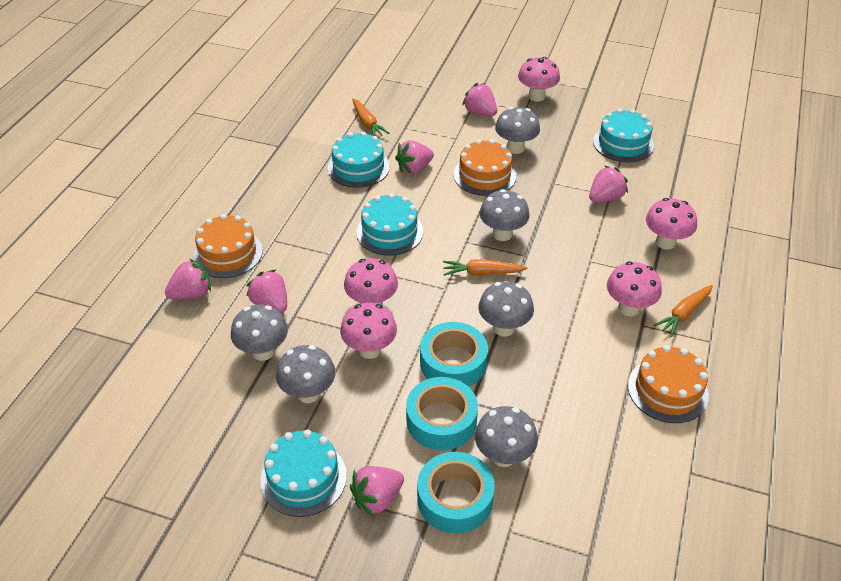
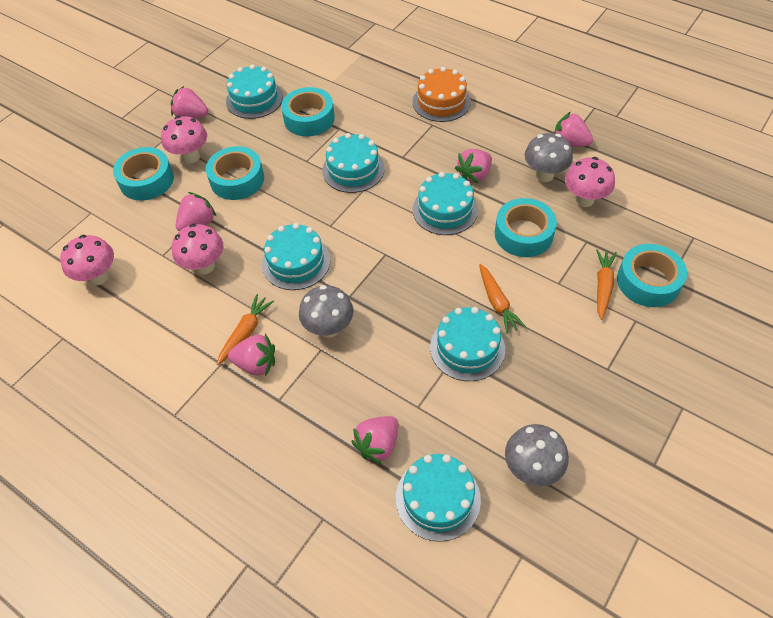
grey mushroom: [231,304,288,361] [276,345,336,403] [475,406,538,467] [478,281,534,337] [480,189,530,241] [495,107,540,154] = 6 -> [299,285,353,338] [505,424,569,486] [525,133,573,182] = 3
orange cake: [193,214,263,278] [454,139,516,196] [628,345,709,423] = 3 -> [413,67,471,122] = 1
pink mushroom: [340,303,397,359] [344,258,398,306] [518,57,560,102] [607,262,662,316] [646,198,697,250] = 5 -> [60,235,114,285] [161,116,207,163] [172,224,224,274] [565,157,615,207] = 4
turquoise cake: [260,429,347,517] [328,132,390,188] [356,193,423,256] [593,109,654,162] = 4 -> [226,64,283,119] [262,223,330,290] [322,133,385,193] [396,454,481,542] [413,172,478,235] [430,307,505,381] = 6
turquoise tape: [406,377,478,450] [417,452,495,534] [420,322,488,387] = 3 -> [113,147,174,201] [206,146,264,200] [281,87,335,136] [495,198,557,257] [617,244,687,307] = 5

